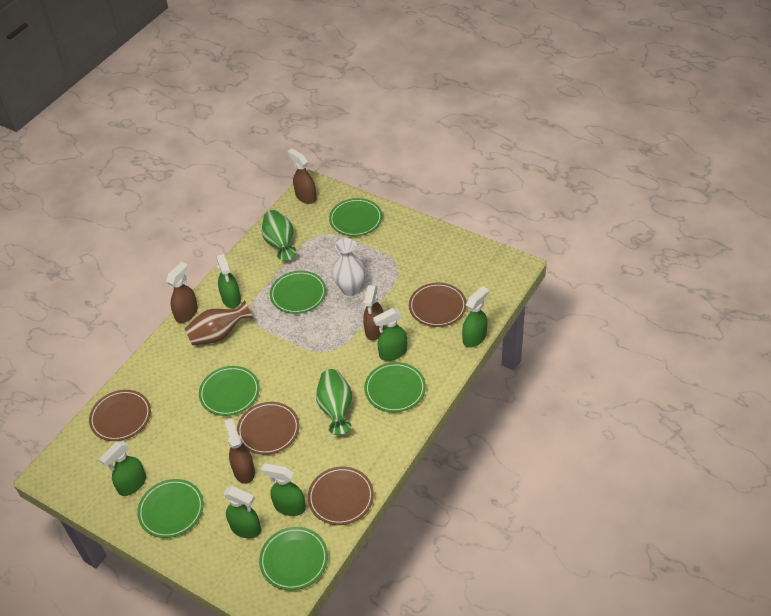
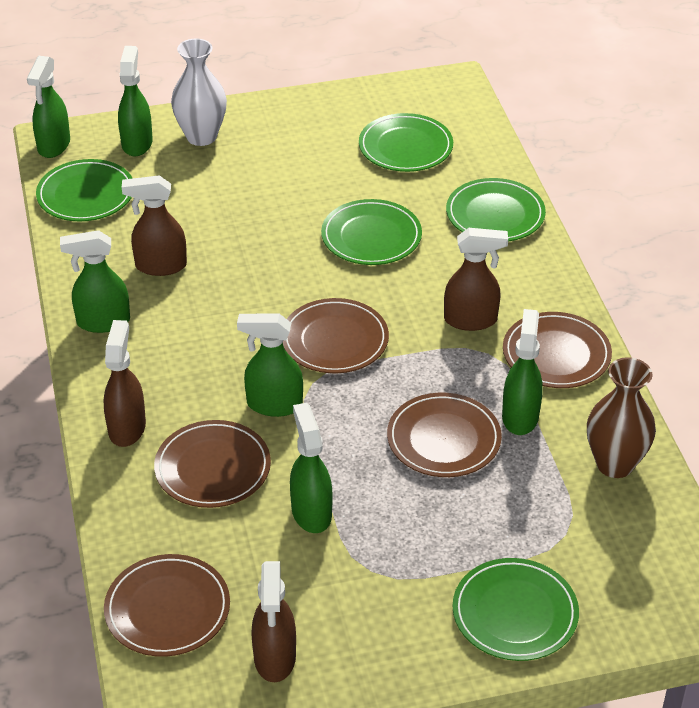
brown plate: [89,390,151,441] [237,402,299,455] [308,467,374,525] [409,283,467,327] = 4 -> [104,554,230,657] [154,420,271,508] [283,298,389,373] [387,393,502,477] [503,312,612,388] = 5
green plate: [137,479,204,538] [199,366,260,416] [259,527,328,590] [270,271,326,314] [329,198,382,236] [364,362,426,413] = 6 -> [36,159,133,221] [321,199,422,265] [359,113,453,172] [446,178,546,242] [453,558,579,661] = 5
green vase: [262,210,297,261] [316,369,352,435] = 2 -> none = 0

